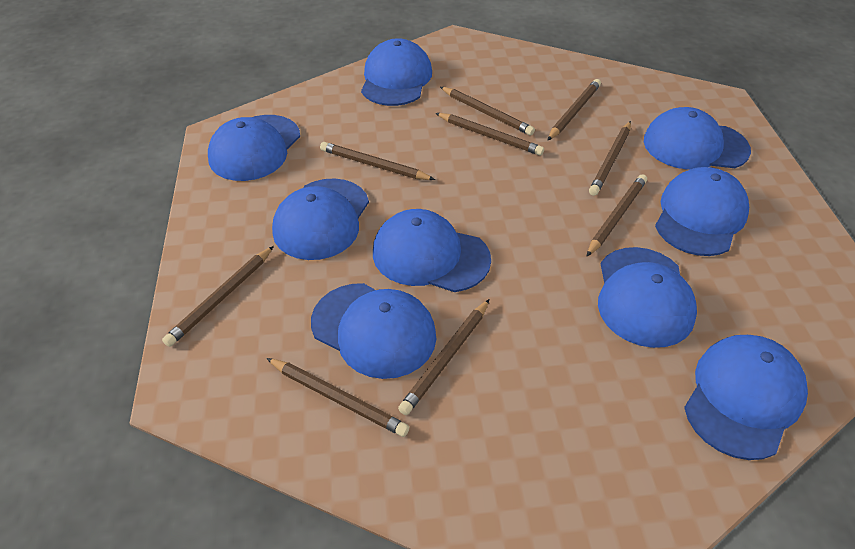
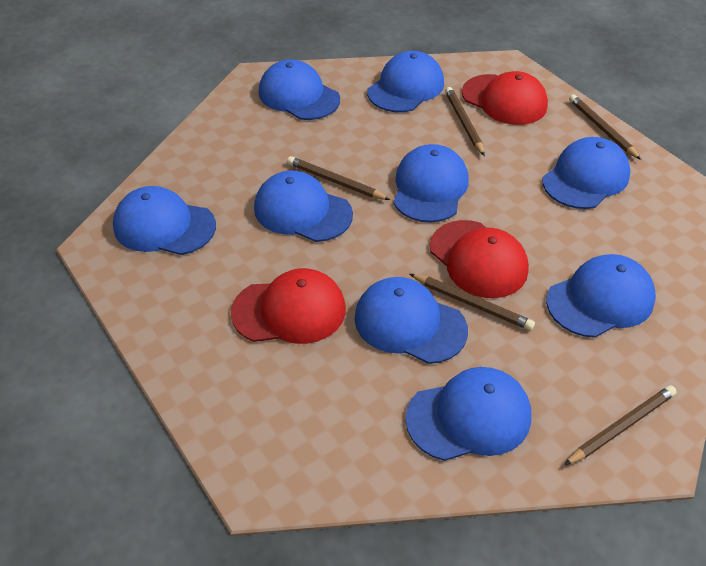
brown pencil: [162,246,274,347] [266,358,409,437] [320,142,435,180] [398,299,490,415] [435,113,544,156] [440,87,535,136] [547,79,601,141] [587,174,647,256] [589,121,631,196] = 9 -> [287,156,390,200] [410,274,535,330] [445,87,485,156] [564,385,677,465] [569,95,641,160] = 5
red cap: none = 0 -> [231,268,346,344] [430,220,529,298] [462,71,548,125] = 3

